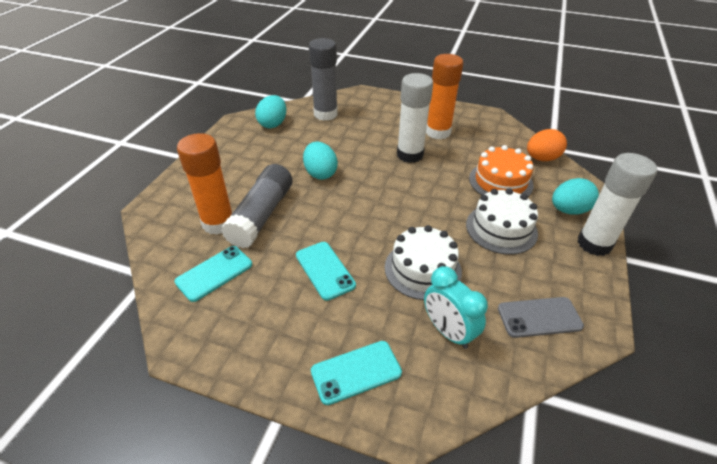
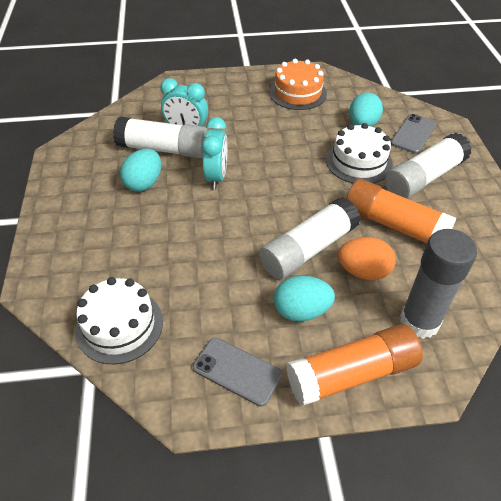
grey glue stick: [221,164,292,248] [309,38,338,121] = 2 -> [400,229,477,339] = 1
grey phone: [498,297,584,338] = 1 -> [193,338,282,406] [391,114,437,154] = 2
turquoise clock: [424,266,488,349] = 1 -> [160,78,208,126] [201,117,228,189] = 2
turquoise phone: [175,246,252,302] [296,242,356,301] [311,341,402,405] = 3 -> none = 0
white glue stick: [397,73,433,163] [577,153,657,256] = 2 -> [113,116,208,158] [259,197,360,279] [385,133,472,199] = 3

